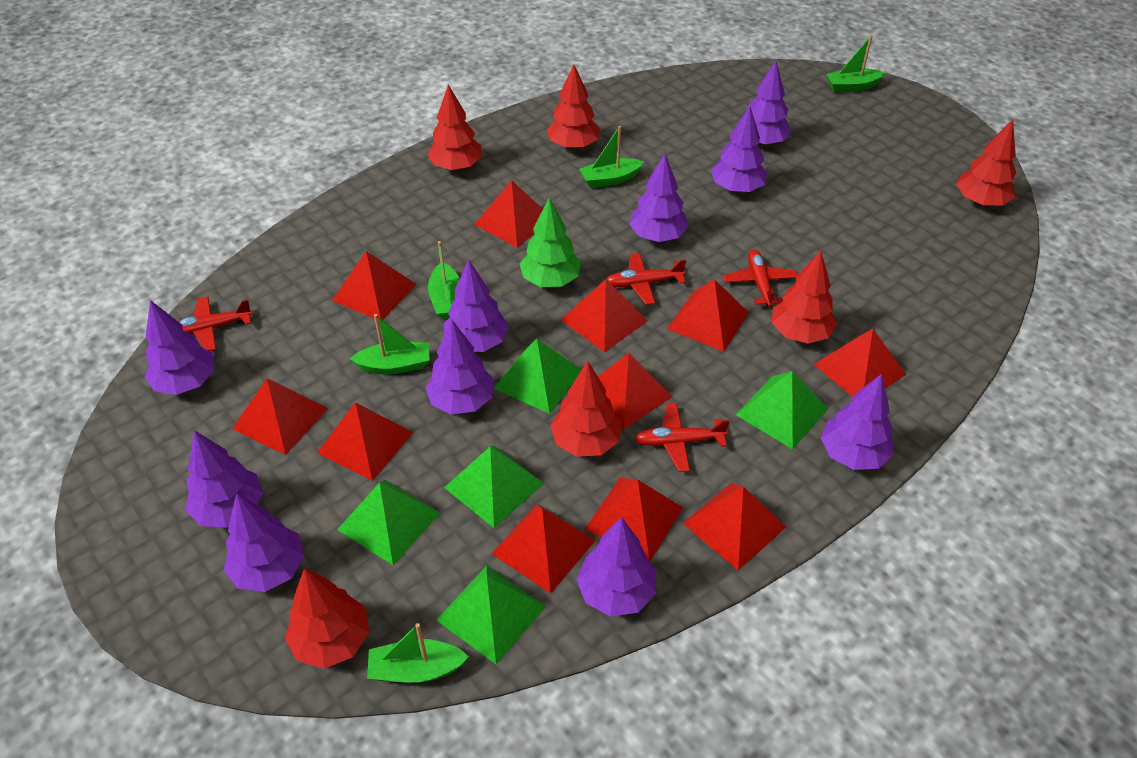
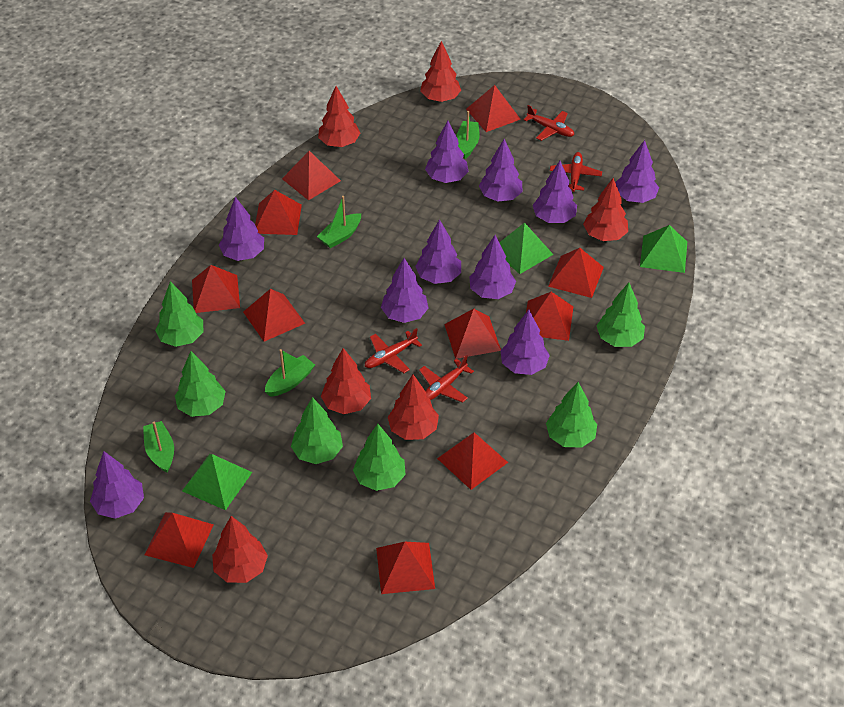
green boat: [350,314,430,374] [367,623,469,683] [428,241,460,319] [579,126,644,188] [826,35,885,93] = 5 -> [143,421,174,473] [265,349,315,397] [317,196,361,248] [456,111,480,159] = 4
green pyramid: [337,480,440,565] [436,566,546,664] [444,446,544,528] [493,339,581,414] [736,371,828,449] = 5 -> [182,454,252,510] [499,222,554,274] [640,225,687,273] = 3
green tree: [519,197,581,287] = 1 -> [155,281,203,347] [175,351,226,417] [291,397,343,464] [353,424,405,491] [546,382,597,448] [596,283,645,347] = 6

